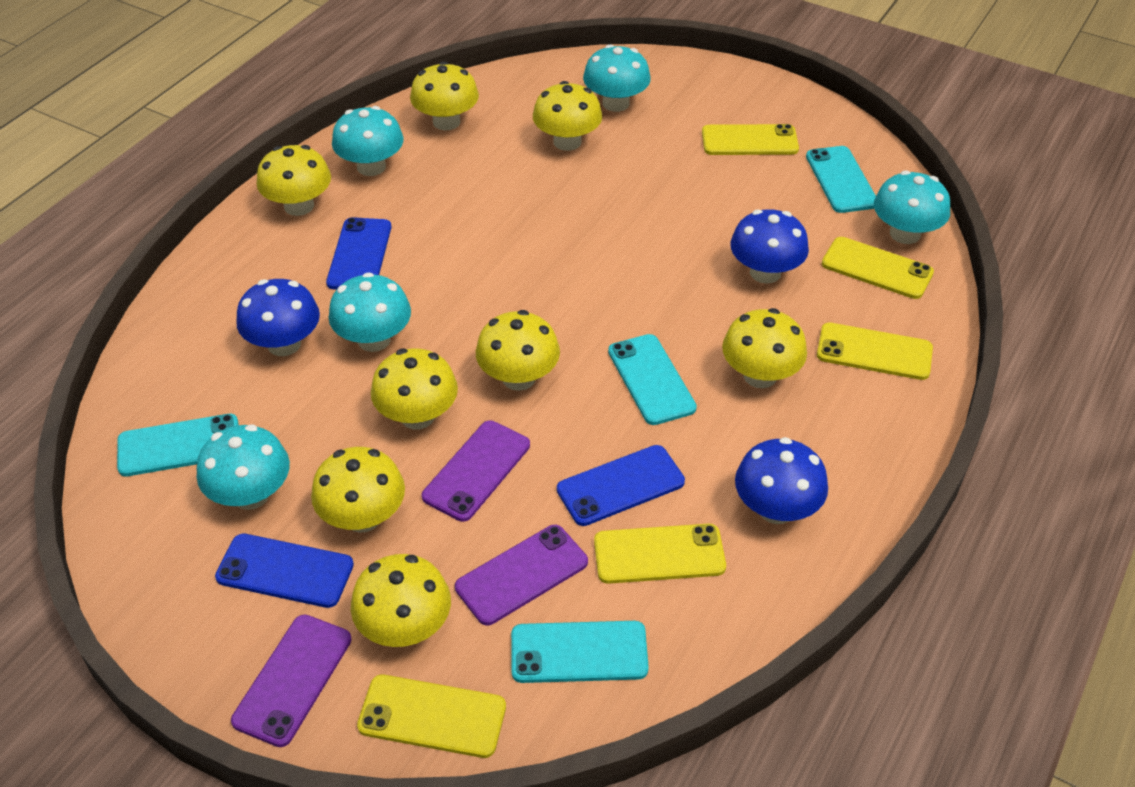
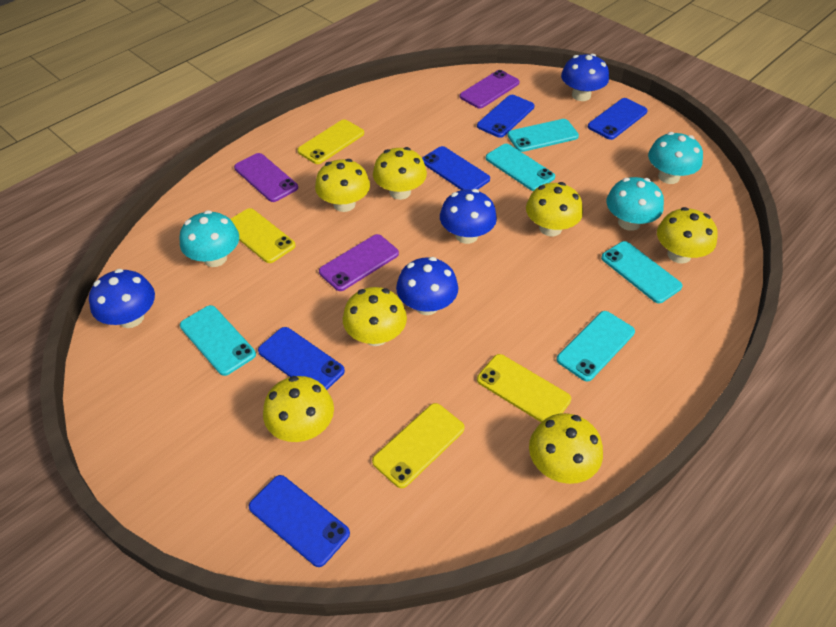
blue mushroom: [236,279,320,356] [730,209,809,284] [735,437,828,524] = 3 -> [89,269,155,328] [396,257,458,315] [440,189,497,244] [561,54,609,101] = 4
blue phone: [215,534,354,608] [326,217,391,290] [557,445,685,526] = 3 -> [249,475,350,567] [258,327,345,390] [422,146,490,190] [477,95,535,138] [588,98,648,140] = 5
turquoise mushroom: [197,425,290,510] [328,272,411,352] [332,106,404,176] [583,44,651,112] [874,171,950,244] = 5 -> [179,210,239,267] [606,177,664,231] [648,132,703,184] = 3
turquoise phone: [117,414,239,476] [511,621,649,683] [608,334,697,425] [806,146,876,213] = 4 -> [180,305,256,376] [486,144,555,191] [507,119,579,152] [557,311,635,381] [601,241,683,303] = 5
yellow mushroom: [257,145,331,216] [311,447,405,533] [351,554,451,647] [371,348,458,429] [410,61,479,130] [476,310,560,391] [533,81,602,151] [722,308,807,388] = 8 -> [263,376,334,442] [315,159,370,212] [343,287,407,346] [373,147,427,200] [526,182,583,236] [529,413,603,484] [657,207,718,264] = 7
yellow phone: [357,675,506,758] [594,524,726,584] [702,124,799,155] [817,323,933,380] [822,237,934,299] = 5 -> [230,208,296,263] [297,119,364,164] [372,403,465,488] [477,354,571,422] = 4

